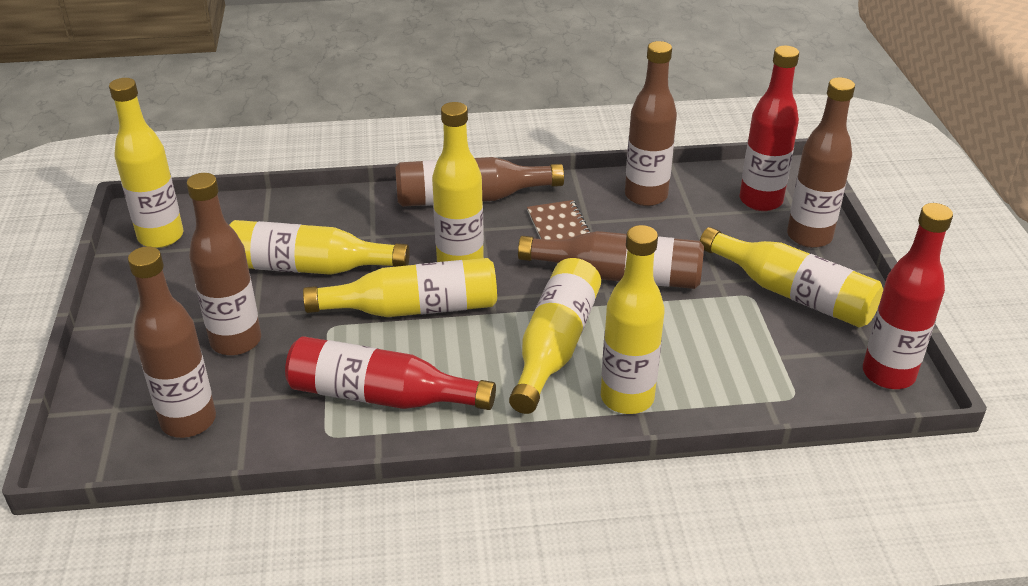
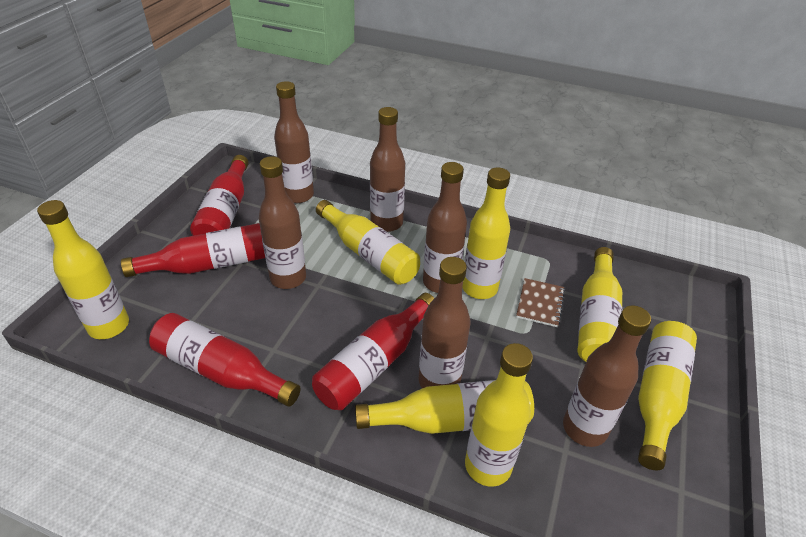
red bottle: [285,336,496,410] [740,46,799,211] [863,203,953,389] = 3 -> [121,223,265,277] [149,313,301,407] [190,155,249,236] [312,293,434,410] = 4

